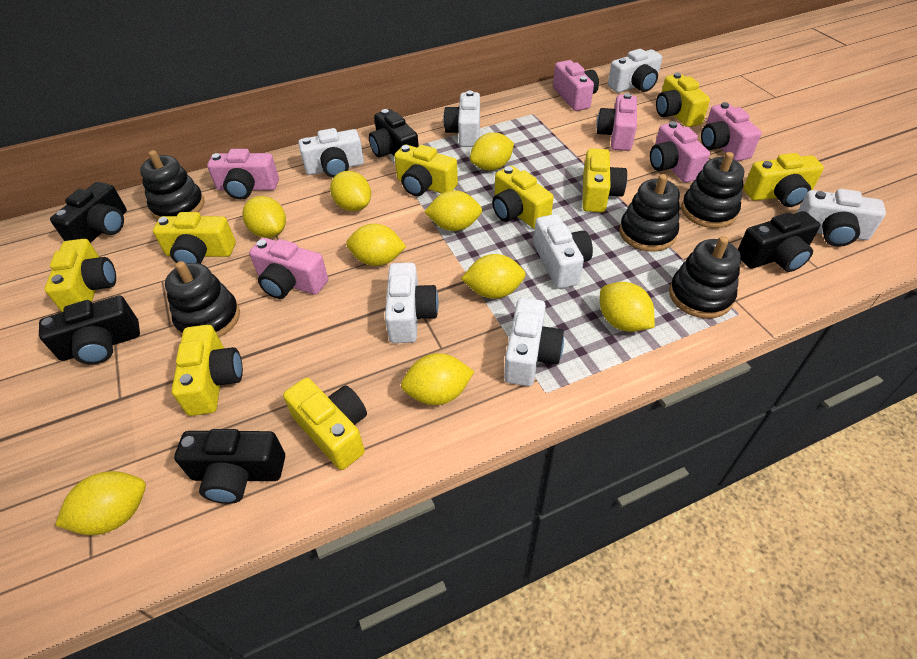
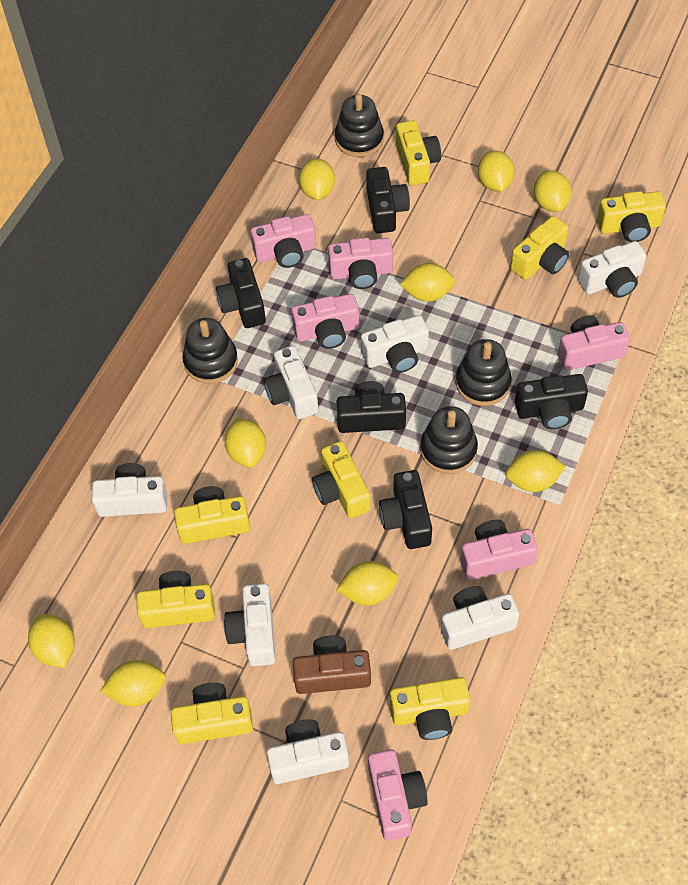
black stacking toy: [140,150,205,220] [165,261,240,337] [619,174,680,252] [669,236,741,319] [681,152,744,228] = 5 -> [183,318,238,384] [335,94,384,157] [420,406,478,474] [456,339,512,406] = 4
brown camera: none = 0 -> [293,635,371,694] = 1
yellow camera: [45,239,116,312] [153,212,236,264] [172,325,243,416] [283,378,367,470] [394,145,458,196] [492,166,554,229] [582,148,627,213] [656,73,710,127] [743,153,824,207] = 9 -> [136,571,215,628] [171,683,253,744] [174,486,250,544] [312,441,371,518] [390,677,470,740] [396,120,441,185] [510,216,569,280] [597,191,666,242] = 8

